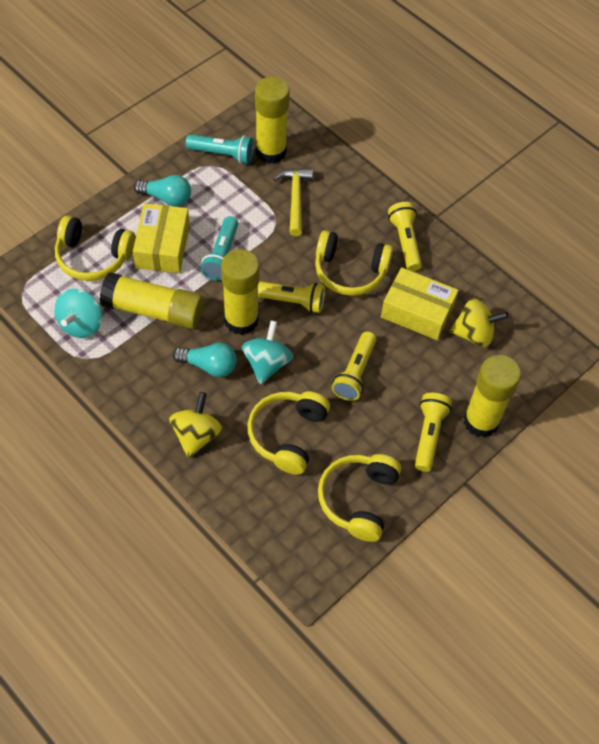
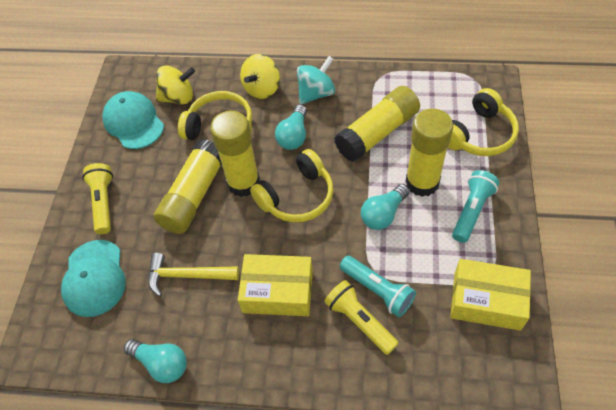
turquoise cap: none = 0 -> [61,240,126,317] [102,91,164,149] = 2
turquoise light bulb: [134,175,191,207] [173,343,237,377] = 2 -> [124,339,187,383] [275,105,307,150] [361,184,410,230] = 3
turquoise spinning top: [54,289,102,338] [242,320,293,385] = 2 -> [297,56,335,105] = 1
yellow flashlight: [258,281,325,313] [332,331,376,401] [388,202,422,271] [415,393,452,472] = 4 -> [82,163,113,234] [324,280,399,355] = 2
yellow headphones: [55,215,136,281] [247,391,330,475] [315,230,393,296] [318,454,401,542] = 4 -> [178,91,252,140] [250,149,334,222] [447,88,519,156] = 3

